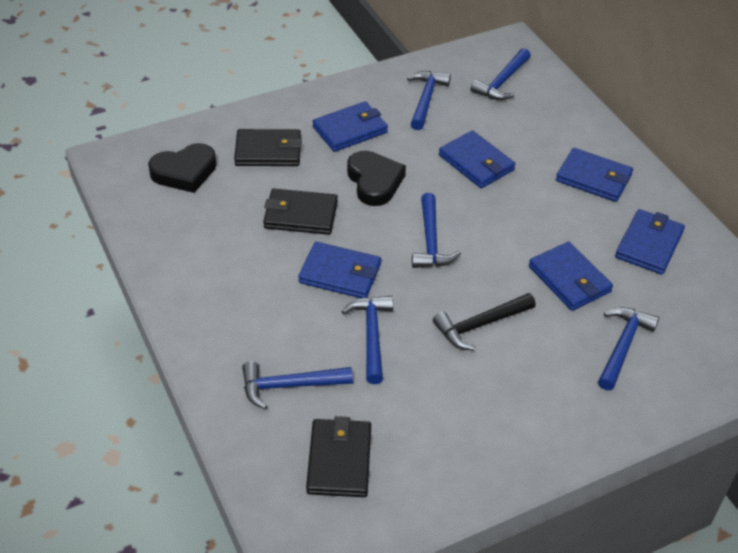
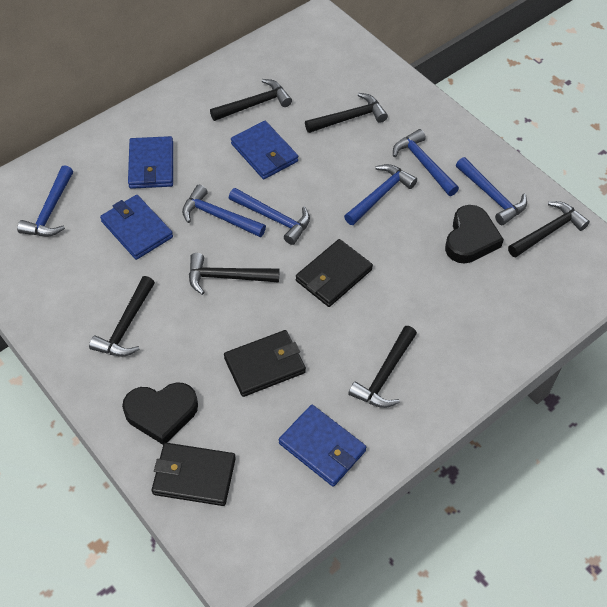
black hammer: [433,293,536,351] = 1 -> [89,276,155,356] [189,253,279,295] [210,79,292,121] [305,93,388,133] [348,326,417,408] [508,201,590,257] = 6
blue wallet: [298,242,381,298] [313,101,388,152] [439,130,515,188] [529,242,613,311] [556,148,633,202] [615,209,685,275] = 6 -> [100,195,173,260] [128,136,173,189] [231,121,298,179] [279,405,366,487] = 4

